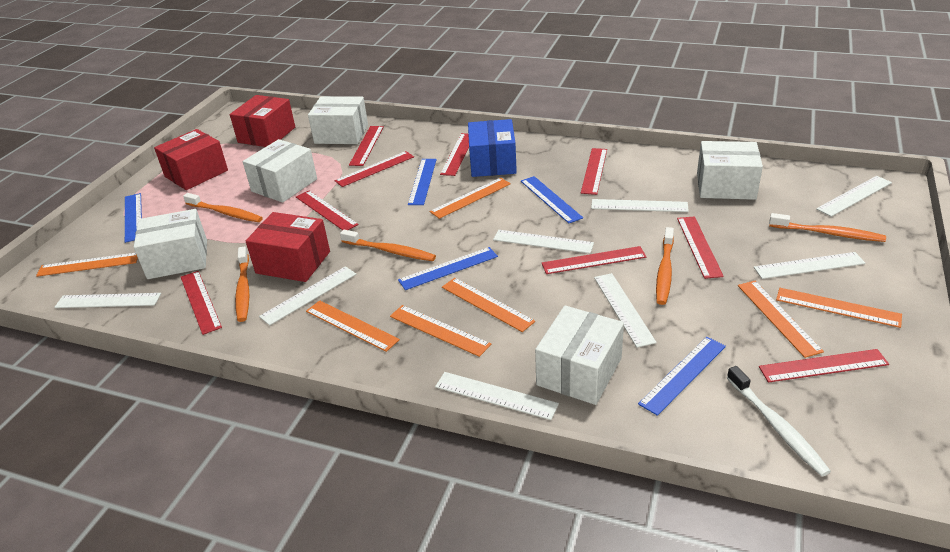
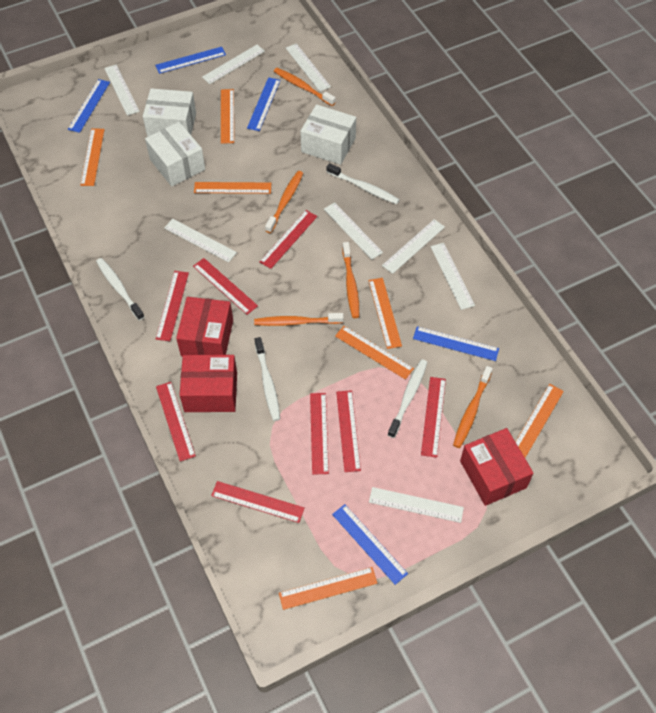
blue box: [468,119,517,177] = 1 -> none = 0
red ruler: [181,271,222,335] [296,191,359,230] [335,151,414,187] [349,126,384,166] [440,133,469,176] [542,246,646,274] [581,148,607,195] [677,216,724,279] [759,349,889,383] = 9 -> [156,271,189,341] [156,382,196,461] [193,258,258,315] [211,481,305,523] [260,210,317,269] [310,393,329,475] [336,390,361,472] [421,377,446,458] = 8
white box: [134,209,207,279] [243,139,317,203] [308,96,368,144] [535,306,624,405] [697,141,763,200] = 5 -> [143,88,196,137] [145,122,205,187] [300,104,356,165] = 3
white toothbrush: [727,366,831,477] = 1 -> [96,258,144,321] [255,337,280,421] [327,163,400,204] [388,359,427,438] = 4

